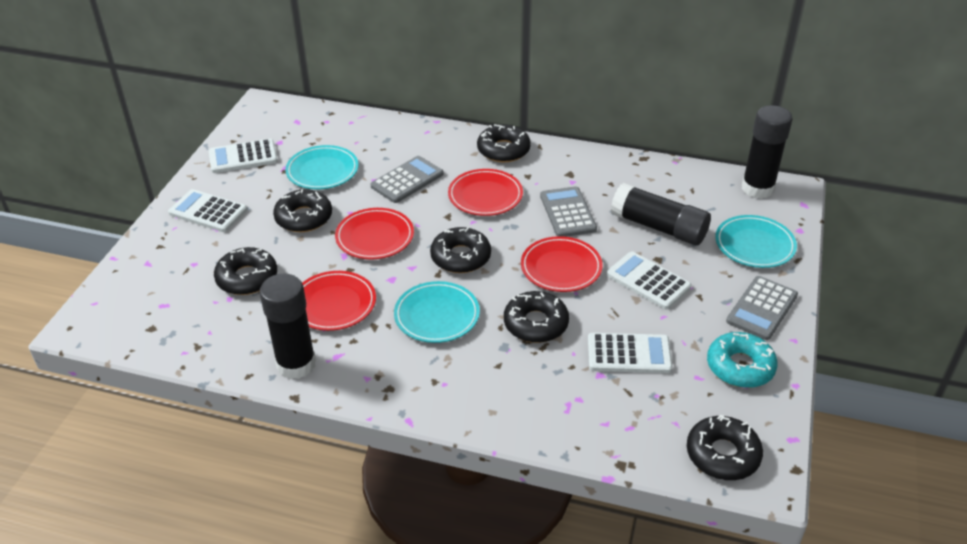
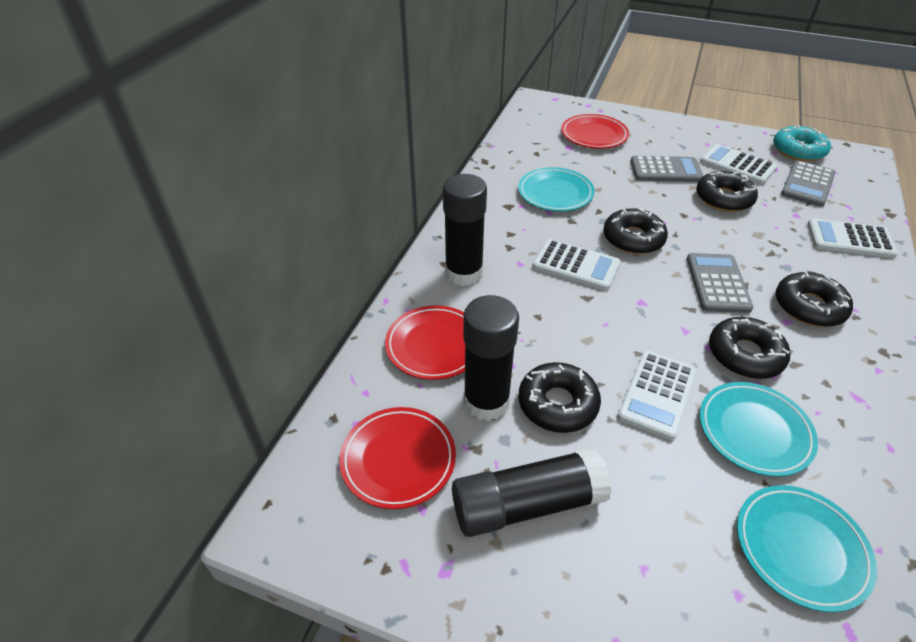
black donut: [214,247,277,295] [273,189,332,232] [430,227,491,273] [477,124,531,163] [504,291,569,343] [687,415,763,480] = 6 -> [519,362,601,433] [603,208,668,254] [696,171,758,212] [709,317,790,379] [775,272,853,327] = 5
red plate: [302,271,376,331] [335,208,414,259] [448,169,523,216] [521,236,603,292] = 4 -> [339,407,456,509] [385,305,465,380] [561,114,629,149] = 3

